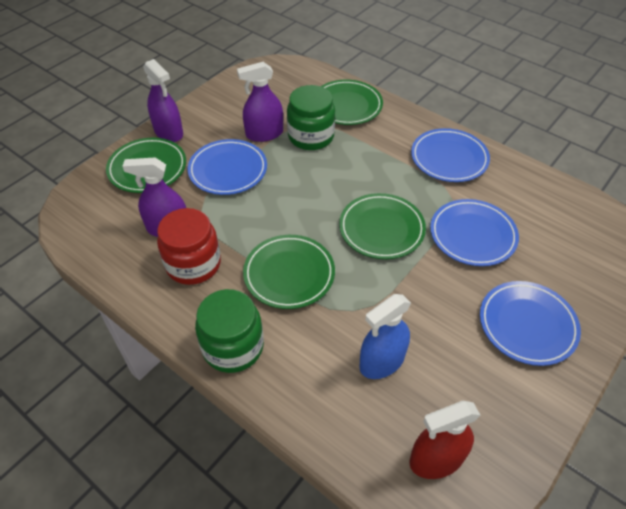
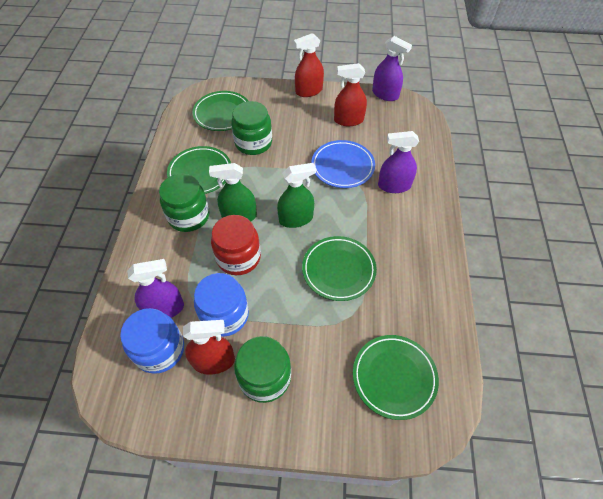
blue jar: none = 0 -> [120,308,184,374] [194,273,249,337] = 2
blue plate: [188,139,267,195] [411,128,490,182] [430,199,519,266] [480,281,581,366] = 4 -> [312,140,375,188] = 1
blue spray bottle: [359,294,411,379] = 1 -> none = 0
green jar: [195,289,264,373] [287,85,335,150] = 2 -> [159,174,210,232] [231,101,272,155] [234,336,291,403] = 3
green spray bottle: none = 0 -> [209,163,257,221] [277,163,316,228] = 2
red spray bottle: [409,401,480,479] = 1 -> [183,320,235,375] [294,33,324,97] [334,63,367,126] = 3

